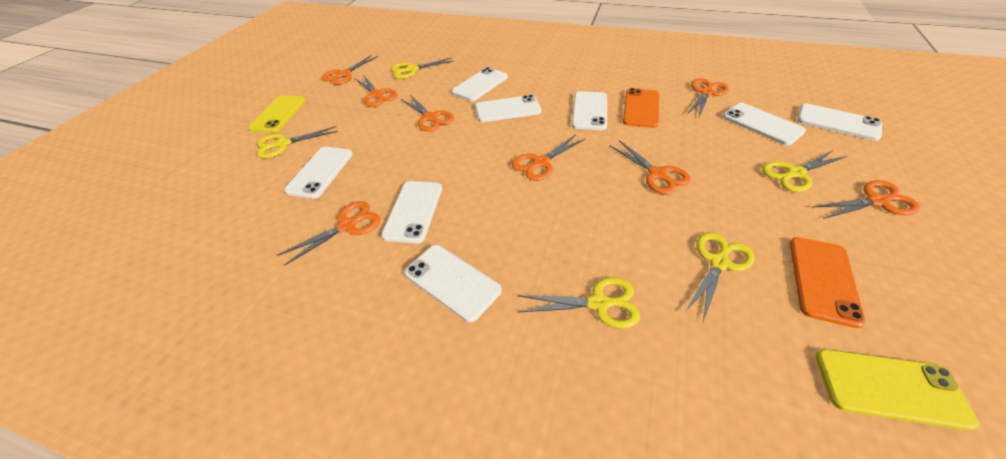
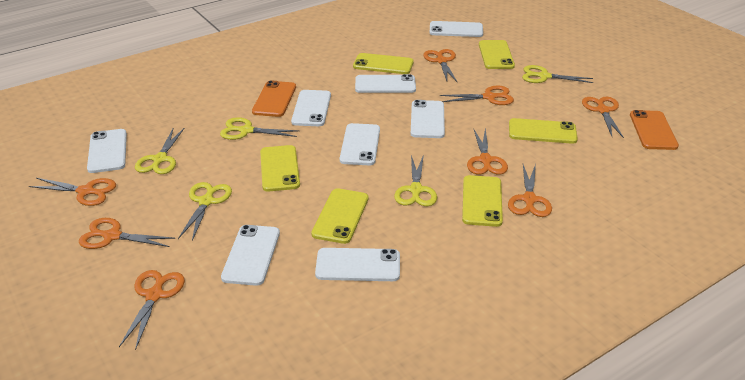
yellow phone: [248,96,306,133] [816,349,979,430] = 2 -> [260,145,300,192] [311,188,369,244] [353,53,414,74] [462,175,503,227] [479,40,515,69] [509,118,578,144] = 6

